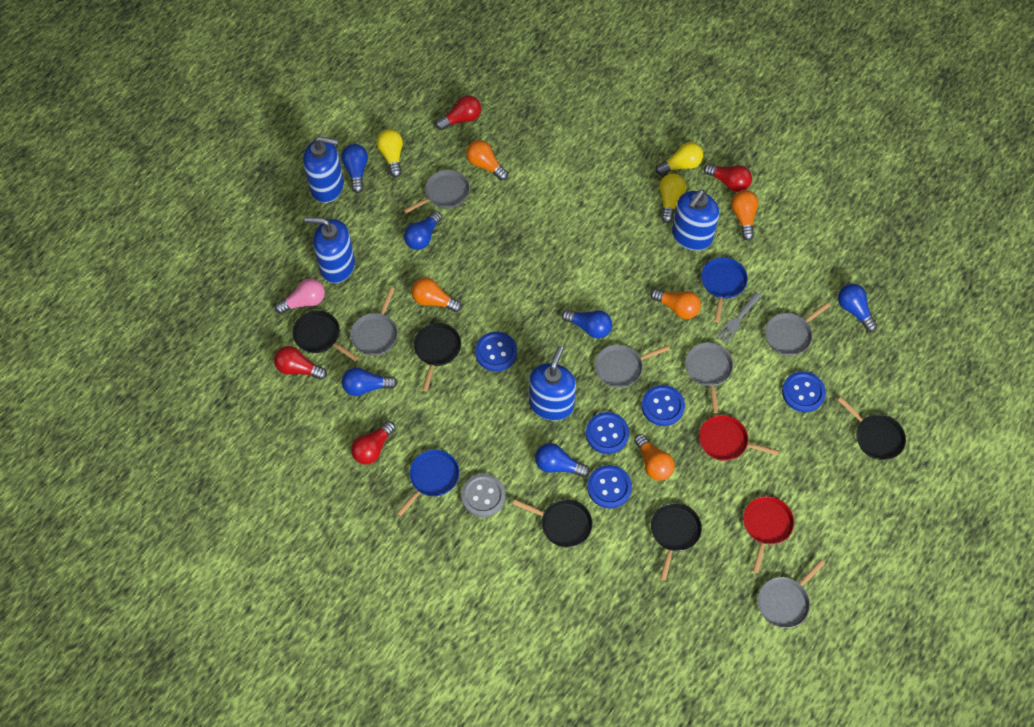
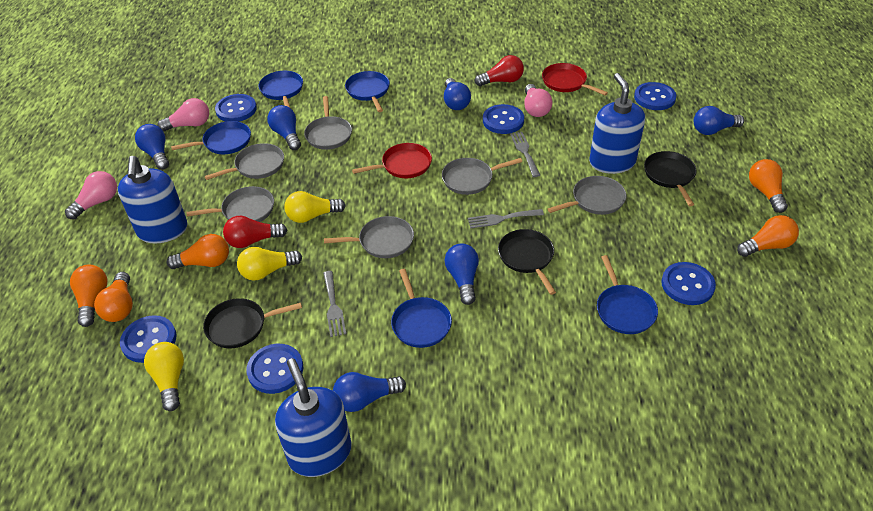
black pan: [292,310,358,361] [414,323,461,392] [513,499,593,547] [651,503,702,581] [838,397,906,460] = 5 -> [203,298,302,348] [498,229,556,295] [644,151,697,206] = 3
blue button: [475,332,517,371] [586,412,629,454] [587,465,632,508] [642,385,685,426] [782,371,826,412] = 5 -> [120,315,177,363] [215,94,257,122] [246,344,303,394] [483,104,524,134] [634,82,676,110] [661,262,716,305] = 6
blue pan: [397,450,459,517] [701,257,748,322] = 2 -> [171,121,251,154] [259,71,303,109] [345,71,390,112] [391,269,452,348] [597,255,658,334] = 5
blue soap dispenser: [303,136,344,203] [305,217,355,283] [529,346,576,421] [672,189,719,251] = 4 -> [118,156,188,243] [275,358,351,477] [589,73,645,174] = 3
grey button: [461,474,506,517] = 1 -> none = 0
grey fork: [716,292,761,344] = 1 -> [323,271,346,337] [468,209,544,229] [510,132,540,177] = 3
pink light bulb: [275,278,325,314] = 1 -> [65,171,117,219] [157,98,209,132] [524,84,553,117] = 3
red light bulb: [274,346,327,380] [351,421,395,465] [436,95,481,130] [704,164,752,192] = 4 -> [223,216,287,248] [475,55,524,86] = 2

